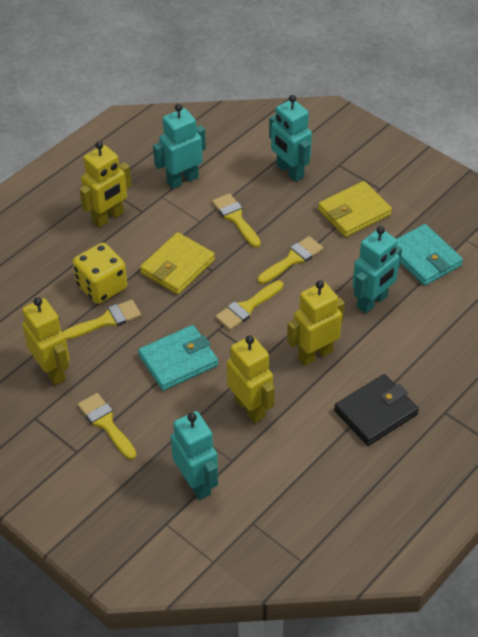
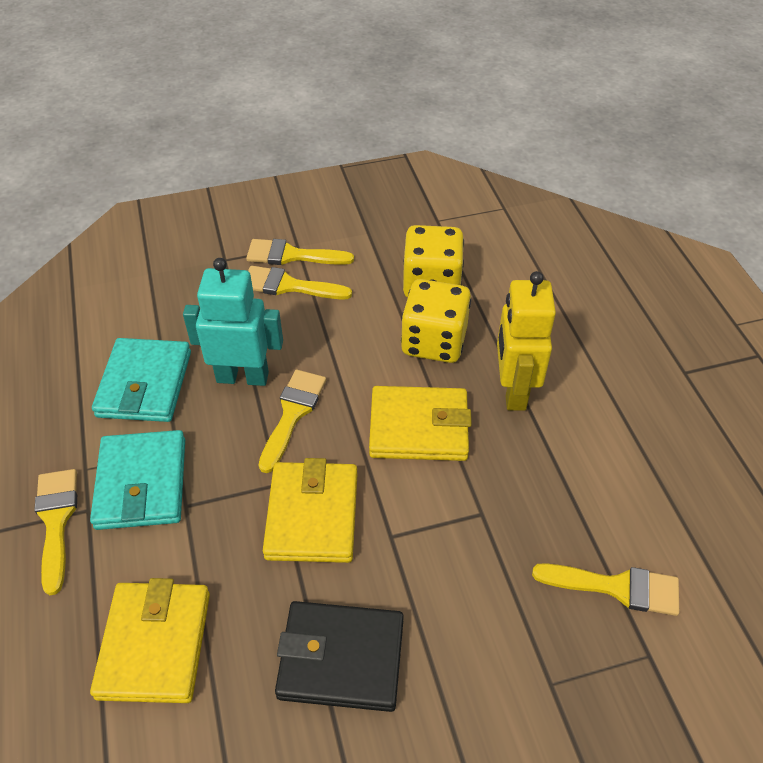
turquoise robot: [153,104,206,189] [171,411,218,500] [269,95,312,182] [352,226,402,313] = 4 -> [183,258,283,386] = 1
yellow dice: [73,243,127,304] = 1 -> [401,279,471,363] [403,225,464,298] = 2
yellow robot: [22,297,69,385] [79,141,131,228] [227,335,275,423] [287,280,345,366] = 4 -> [497,271,556,411] = 1
yellow wallet: [140,232,215,295] [318,181,392,237] = 2 -> [90,578,210,703] [263,458,357,563] [369,386,472,461] = 3

